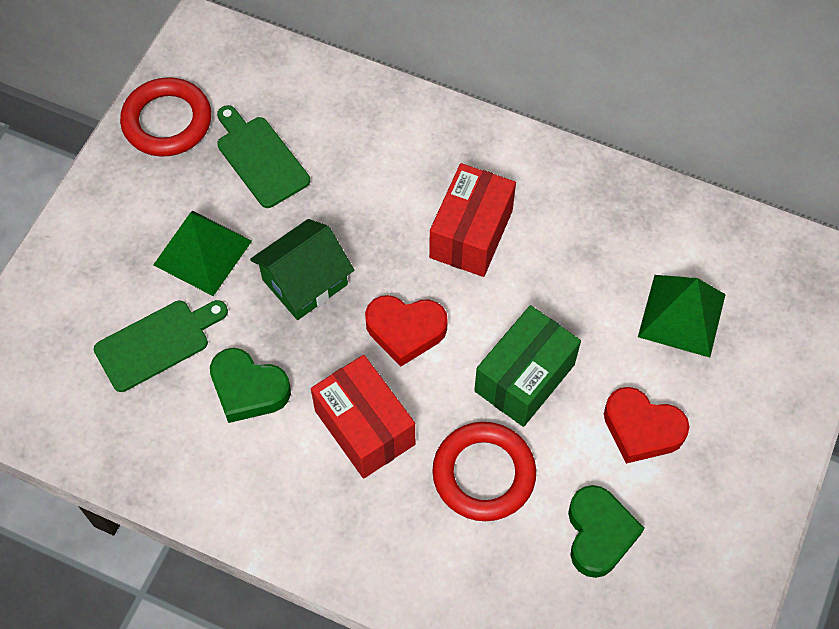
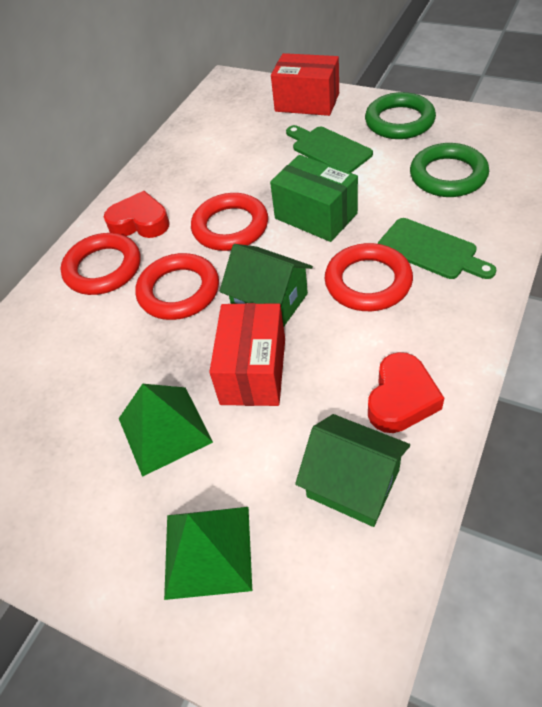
green heart: [210,348,291,423] [568,485,644,578] = 2 -> none = 0
green house: [250,219,354,320] = 1 -> [220,244,313,326] [295,414,410,527] = 2
green ring: none = 0 -> [365,92,436,139] [410,143,489,197] = 2
red ring: [120,77,211,157] [432,422,536,521] = 2 -> [60,233,140,295] [135,253,219,320] [191,193,268,251] [325,243,413,311] = 4

